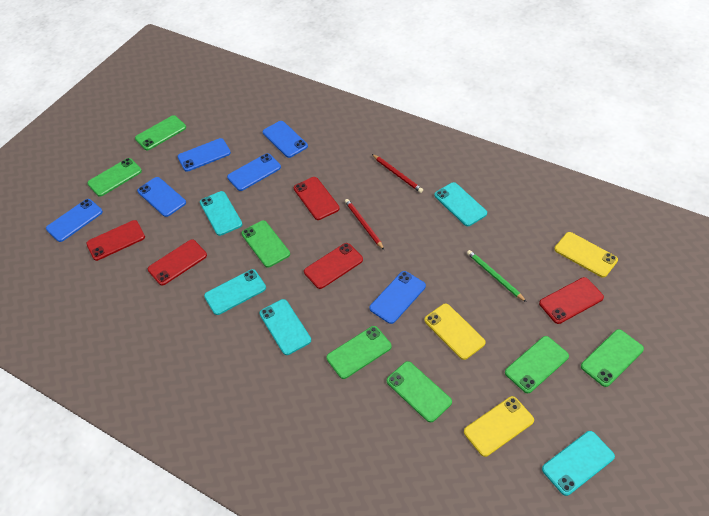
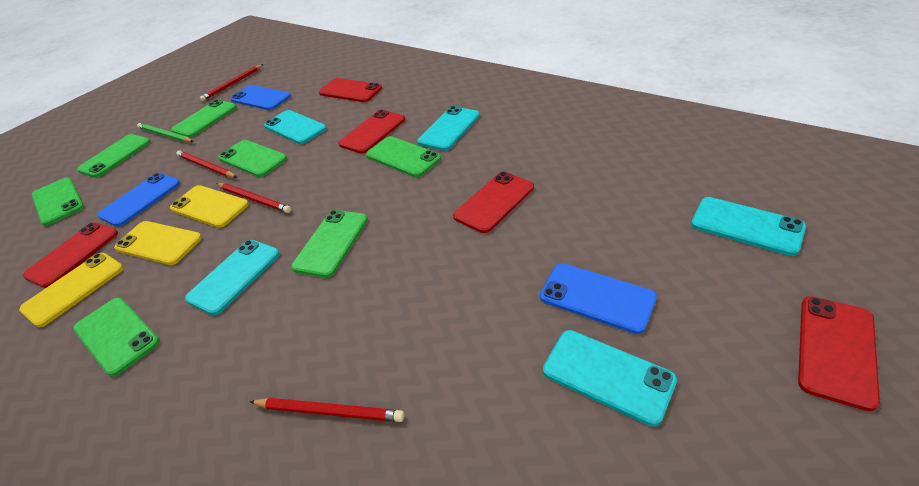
blue phone: [46,199,103,242] [137,177,186,217] [177,138,231,172] [227,153,281,191] [263,121,308,158] [369,271,426,324] = 6 -> [97,173,180,227] [231,85,291,110] [540,263,657,334] = 3
red pencil: [345,199,384,250] [372,154,423,193] = 2 -> [176,150,237,178] [199,64,263,101] [216,183,291,213] [250,398,404,422] = 4

